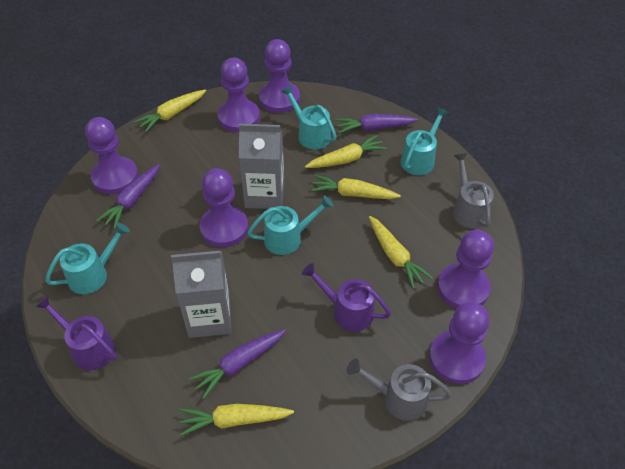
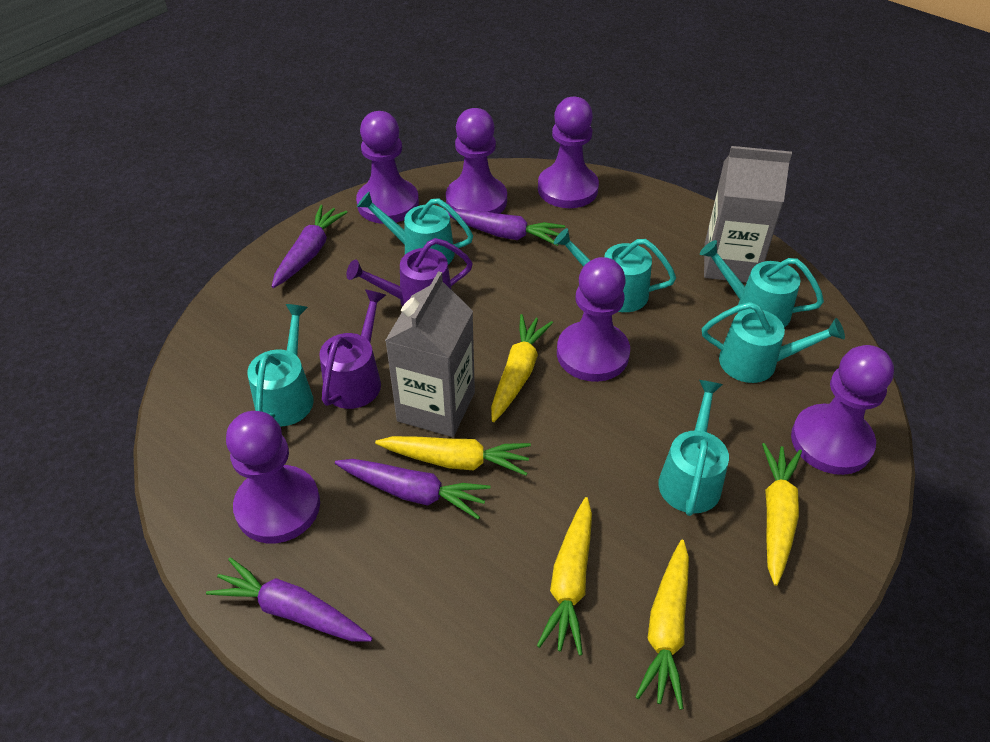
grey watering can: [347,359,452,421] [453,153,494,229] = 2 -> none = 0
purple carrot: [96,164,160,229] [189,329,286,399] [335,114,418,133] = 3 -> [206,557,373,642] [272,205,348,288] [335,459,490,519] [447,209,565,246] = 4
turquoise watering can: [45,223,130,294] [248,195,333,255] [281,85,337,149] [400,107,449,175] = 4 -> [247,304,314,427] [357,192,473,264] [554,228,676,312] [658,380,729,516] [700,240,824,328] [702,302,845,383] = 6

